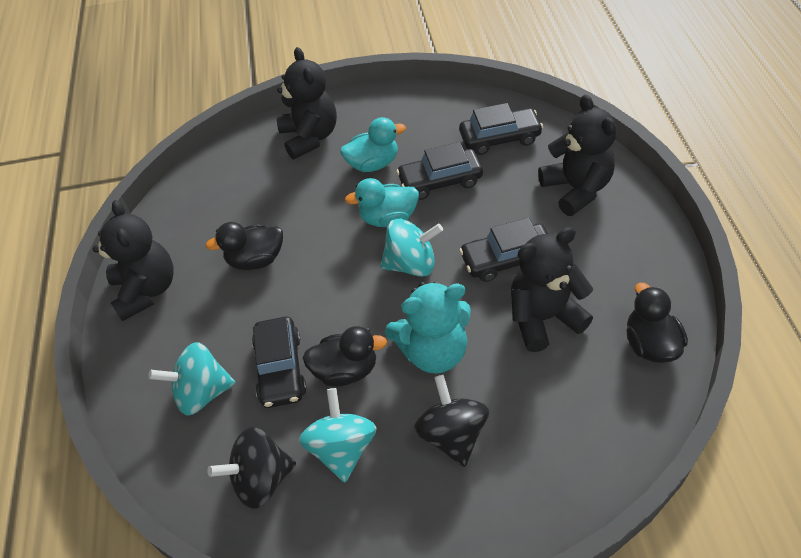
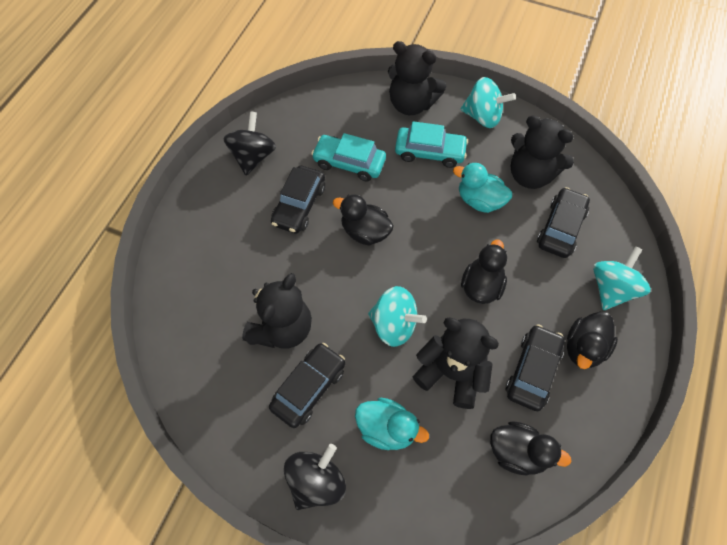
black duck: [205,222,283,270] [302,326,387,387] [626,283,688,363] = 3 -> [333,194,394,246] [461,240,507,304] [490,421,571,475] [567,312,618,369] = 4
turquoise car: none = 0 -> [311,133,386,182] [395,121,468,168] = 2
turquoise teddy bear: [385,282,471,374] = 1 -> none = 0

